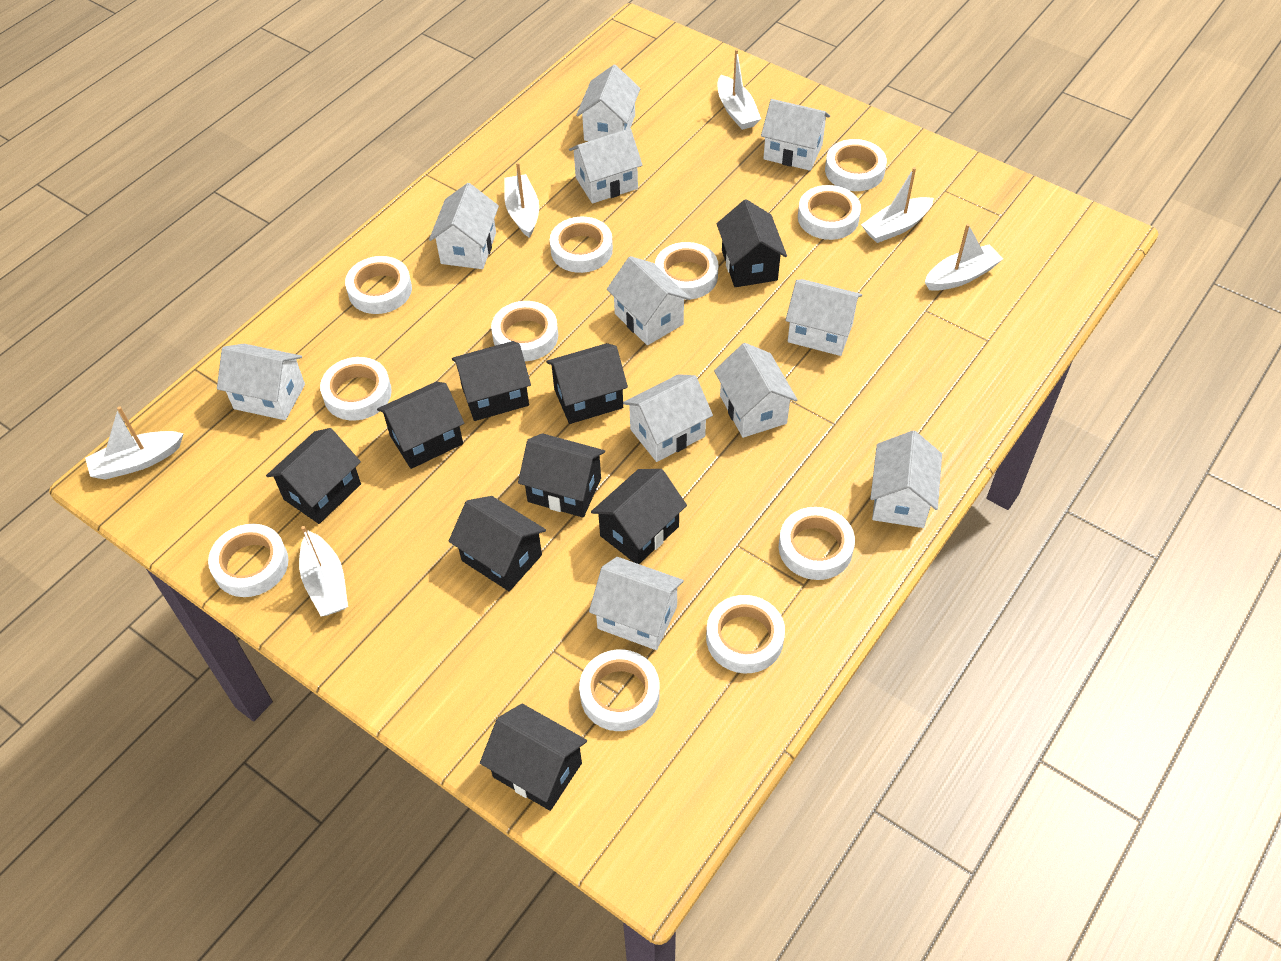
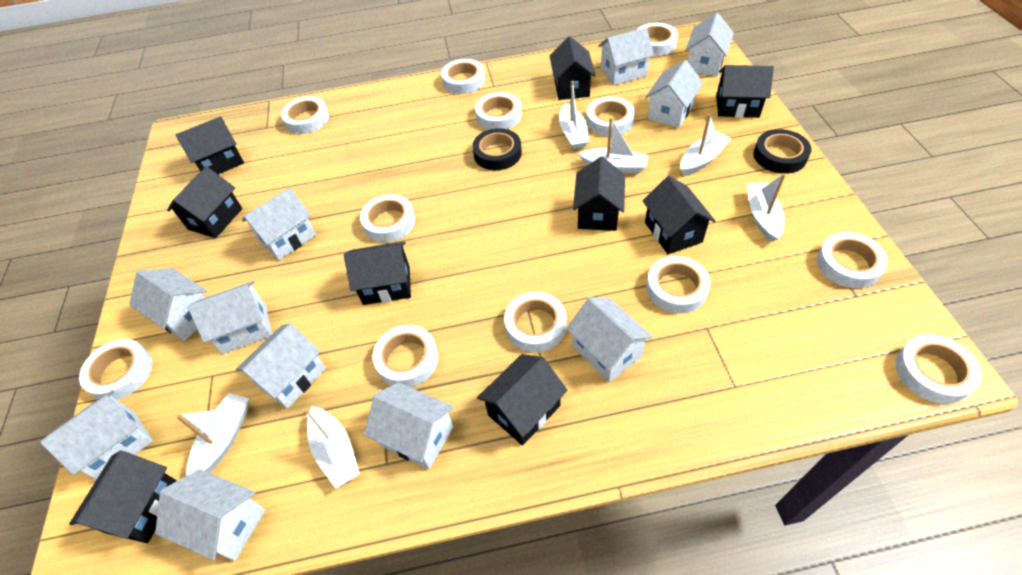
black tape: none = 0 -> [472,128,522,170] [753,129,811,174] = 2
white tape: [208,524,288,597] [320,357,392,421] [345,256,412,314] [491,301,558,361] [550,217,613,273] [579,649,660,731] [655,242,718,300] [706,595,785,673] [779,507,855,580] [798,185,861,240] [825,139,887,191] = 11 -> [79,339,152,400] [281,97,329,134] [360,194,415,242] [373,325,439,387] [441,59,485,94] [475,92,522,130] [504,292,567,352] [587,97,635,136] [637,23,678,56] [646,256,711,313] [817,232,888,288] [895,335,982,404] = 12

